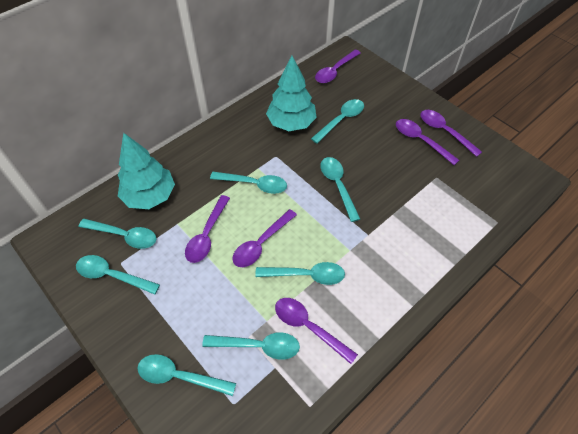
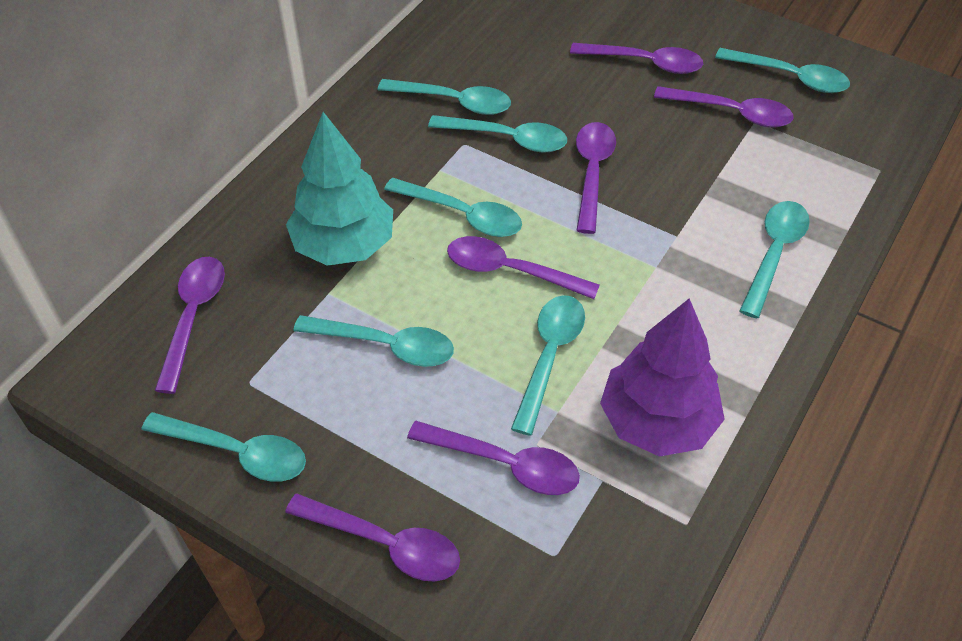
purple spoon: [185,195,230,263] [232,209,297,267] [275,298,358,364] [315,50,361,83] [396,119,459,165] [420,110,482,157] = 6 -> [155,257,225,394] [285,494,460,581] [407,421,580,495] [447,236,600,299] [570,43,703,74] [576,122,616,234] [654,86,793,127] = 7
purple tree: none = 0 -> [600,298,725,457] = 1
turquoise tree: [118,132,175,209] [266,56,317,131] = 2 -> [286,112,393,266] = 1

